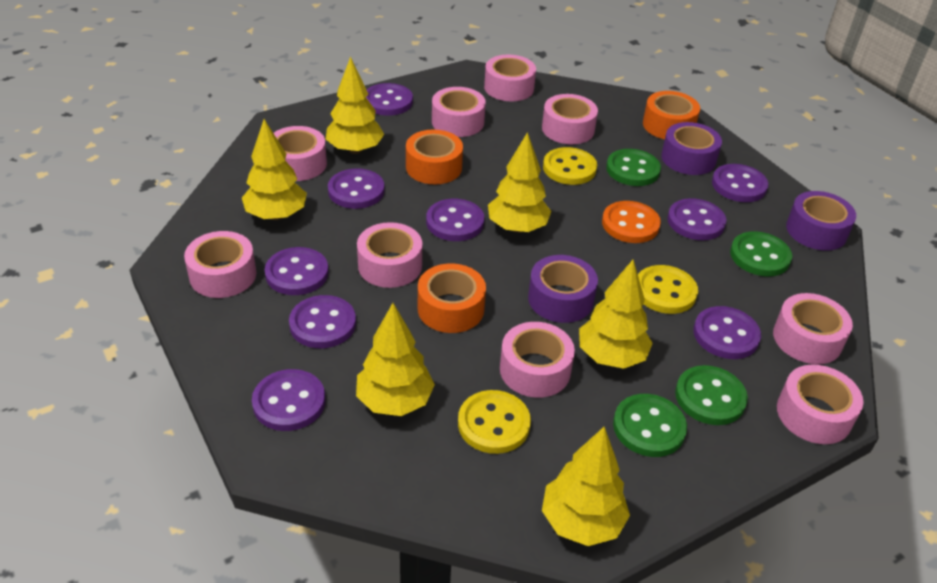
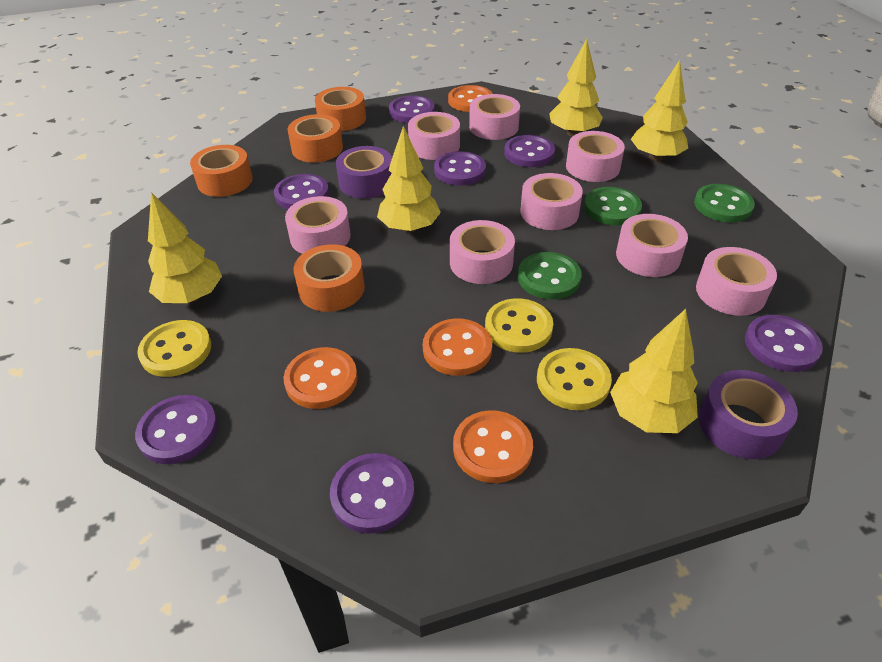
green button: [606,149,661,186] [613,394,687,457] [675,365,748,425] [730,231,792,277] = 4 -> [518,252,582,300] [584,187,642,226] [694,184,755,222] = 3
orange button: [602,201,661,243] = 1 -> [283,347,358,409] [423,318,492,376] [448,85,493,112] [453,410,533,483] = 4
orange tape: [406,130,463,184] [418,263,486,333] [643,91,700,139] = 3 -> [190,145,253,197] [288,114,343,162] [294,244,365,312] [315,87,366,131] = 4
pink tape: [184,231,257,298] [274,126,327,181] [357,222,422,288] [432,87,486,137] [484,54,536,101] [500,322,575,398] [542,94,598,144] [773,293,853,364] [777,365,864,444] = 9 -> [285,196,351,254] [408,112,460,160] [450,220,515,284] [469,94,520,140] [520,173,583,230] [566,131,625,182] [616,214,688,277] [696,247,777,316] = 8
purple button: [252,369,326,431] [265,247,329,295] [289,295,356,348] [328,168,385,209] [366,83,413,116] [426,199,484,241] [667,198,726,240] [693,306,761,359] [712,164,768,202] = 9 -> [135,395,218,464] [274,174,329,209] [330,453,415,534] [389,95,435,123] [434,151,486,186] [504,135,555,167] [745,315,823,372] = 7
purple tape: [528,255,598,323] [661,122,722,175] [786,191,856,251] = 3 -> [336,146,392,199] [699,370,798,459] = 2
yellow tree: [242,119,307,220] [326,56,384,154] [356,303,435,416] [488,132,551,233] [542,427,630,546] [579,260,653,369] = 6 -> [148,192,222,303] [377,126,441,233] [549,39,603,137] [610,309,698,433] [631,60,688,161] = 5

